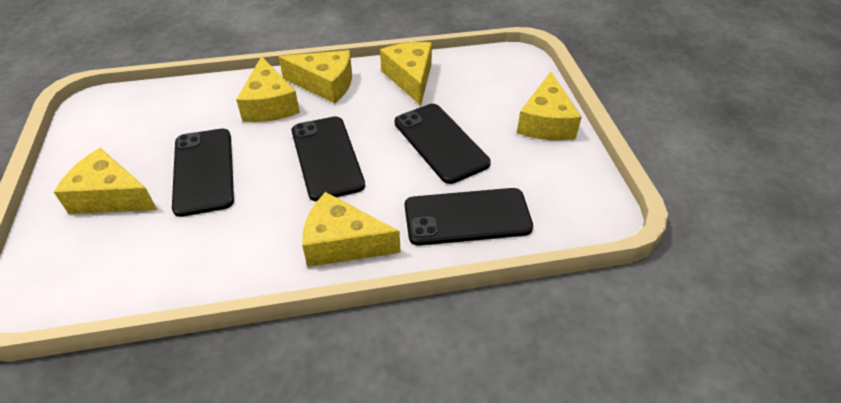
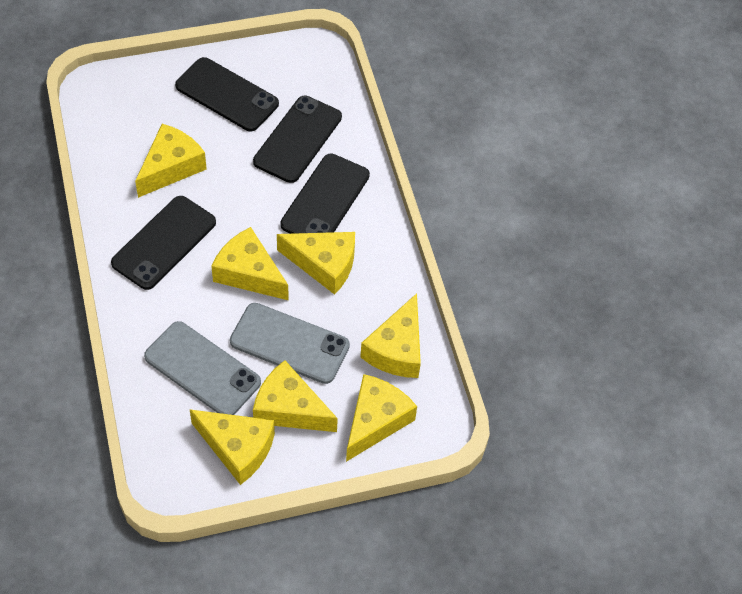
grey phone: none = 0 -> [144,321,261,415] [230,303,350,384] = 2
yellow cheese: [54,148,157,214] [236,56,300,122] [279,50,352,104] [302,192,401,267] [380,42,432,105] [517,72,581,140] = 6 -> [135,124,207,198] [189,409,275,485] [211,227,289,300] [253,360,338,432] [277,232,355,295] [346,374,417,462] [360,293,421,378] = 7

